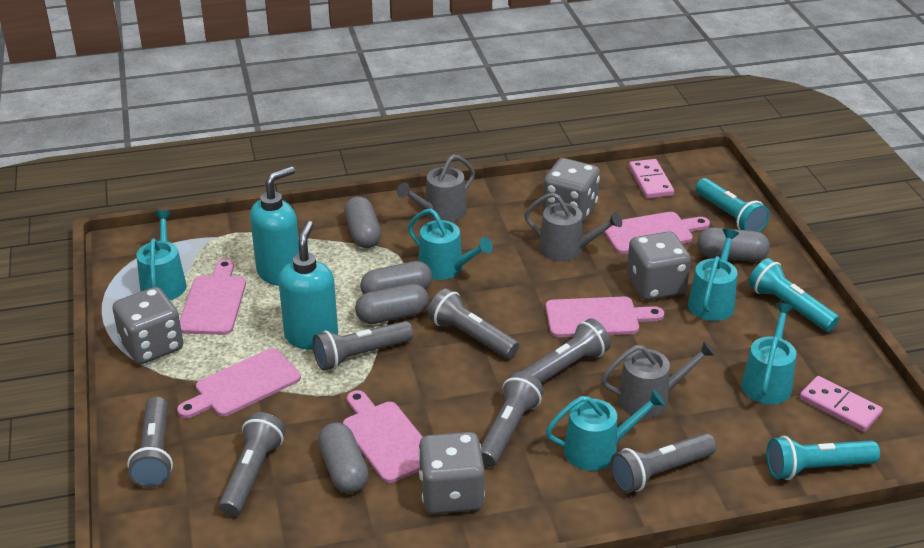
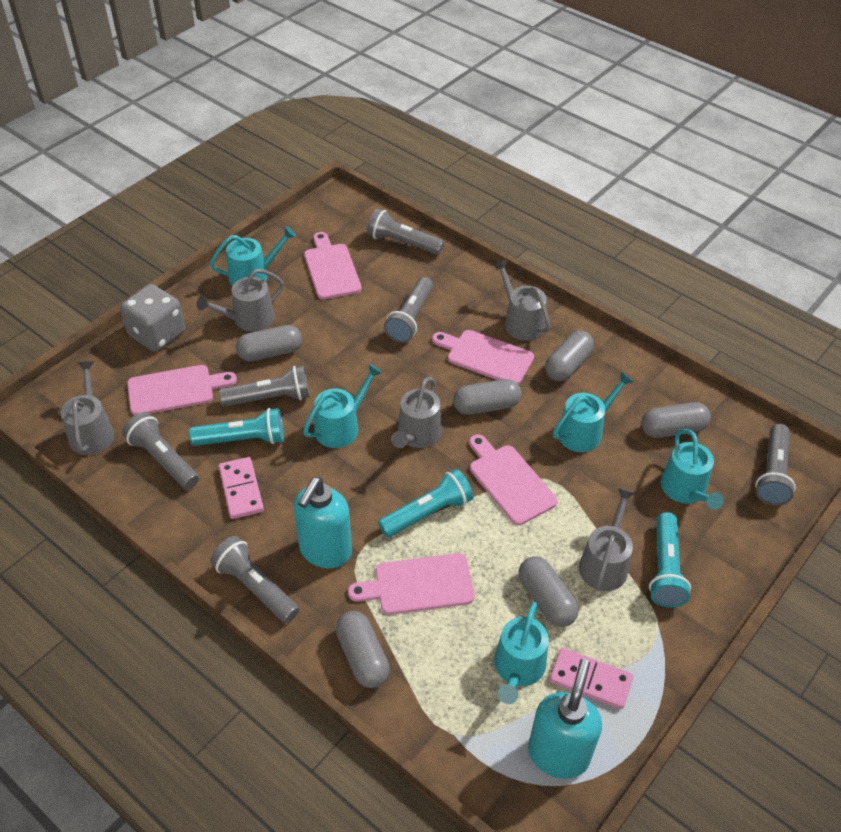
grey capsule: [318,422,369,493] [344,196,381,248] [355,283,429,324] [360,261,432,294] [697,227,770,261] = 5 -> [236,325,302,361] [335,611,390,688] [453,379,522,415] [518,556,579,627] [545,330,594,381] [641,402,711,438] = 6
grey dice: [112,287,183,364] [418,432,485,514] [542,158,600,222] [627,231,691,300] = 4 -> [120,284,185,352] = 1
grey flashlight: [127,397,173,488] [219,412,285,517] [313,321,413,371] [428,288,519,359] [481,372,544,467] [520,318,611,383] [610,433,716,493] = 7 -> [122,412,199,489] [210,536,299,623] [219,365,310,407] [367,208,444,255] [384,277,433,343] [755,424,796,506] = 6
grey watering can: [397,154,475,222] [524,193,622,261] [601,340,716,418] = 3 -> [61,361,114,455] [197,269,284,331] [391,377,442,448] [493,259,550,340] [579,488,635,591] = 5

